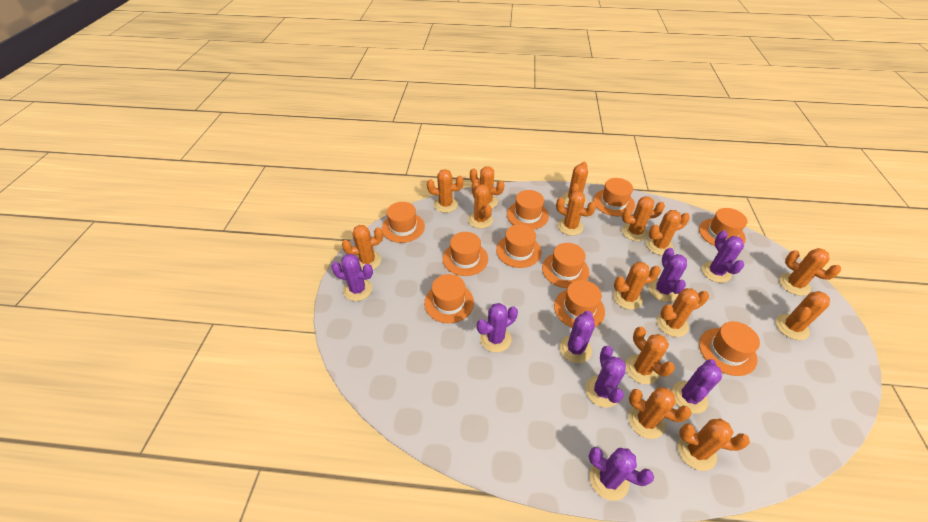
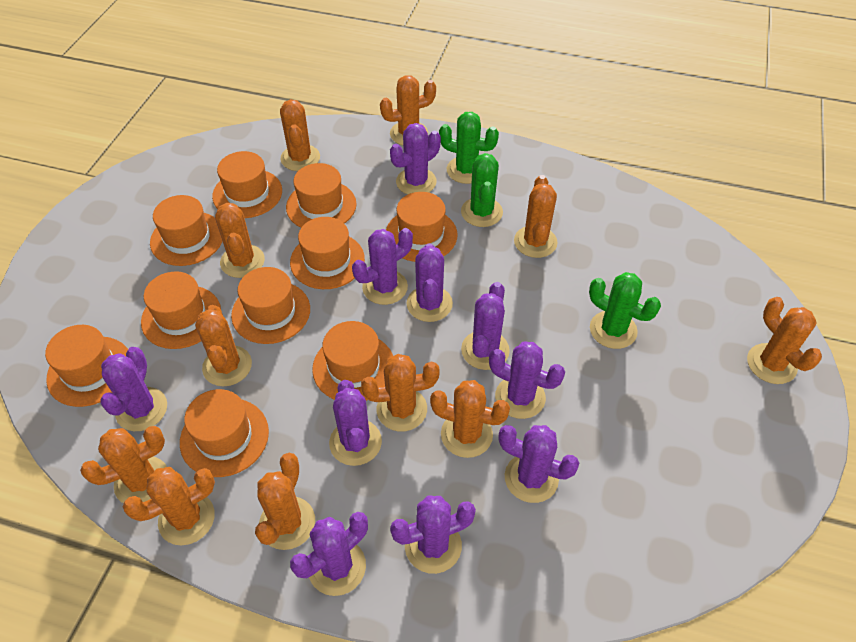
green cactus: none = 0 -> [439,112,499,184] [461,153,503,227] [589,272,661,349] = 3
orange cactus: [342,225,383,270] [427,169,464,213] [468,181,493,229] [470,166,505,208] [556,191,596,236] [562,162,588,205] [613,262,661,310] [622,196,665,241] [626,327,675,384] [628,387,692,439] [646,210,690,255] [657,288,709,337] [678,418,750,471] [776,291,830,340] [779,248,841,296] = 15 -> [80,426,167,503] [123,467,215,545] [195,305,252,386] [215,203,265,278] [255,453,315,550] [280,99,320,171] [361,354,440,432] [380,75,436,145] [430,380,510,458] [514,175,557,258] [747,297,822,384] = 11
purple cactus: [331,254,373,301] [477,303,518,352] [560,311,595,363] [585,346,626,408] [588,447,654,501] [648,248,687,302] [672,359,722,414] [702,231,744,283] = 8 -> [101,347,167,431] [290,512,368,596] [329,380,382,466] [352,228,413,305] [390,123,441,194] [390,495,476,574] [407,243,453,322] [461,282,510,370] [489,342,565,419] [499,425,579,503] = 10

